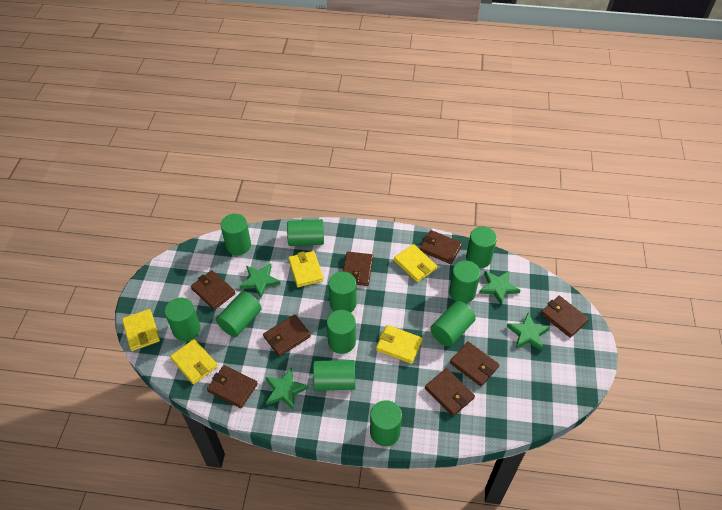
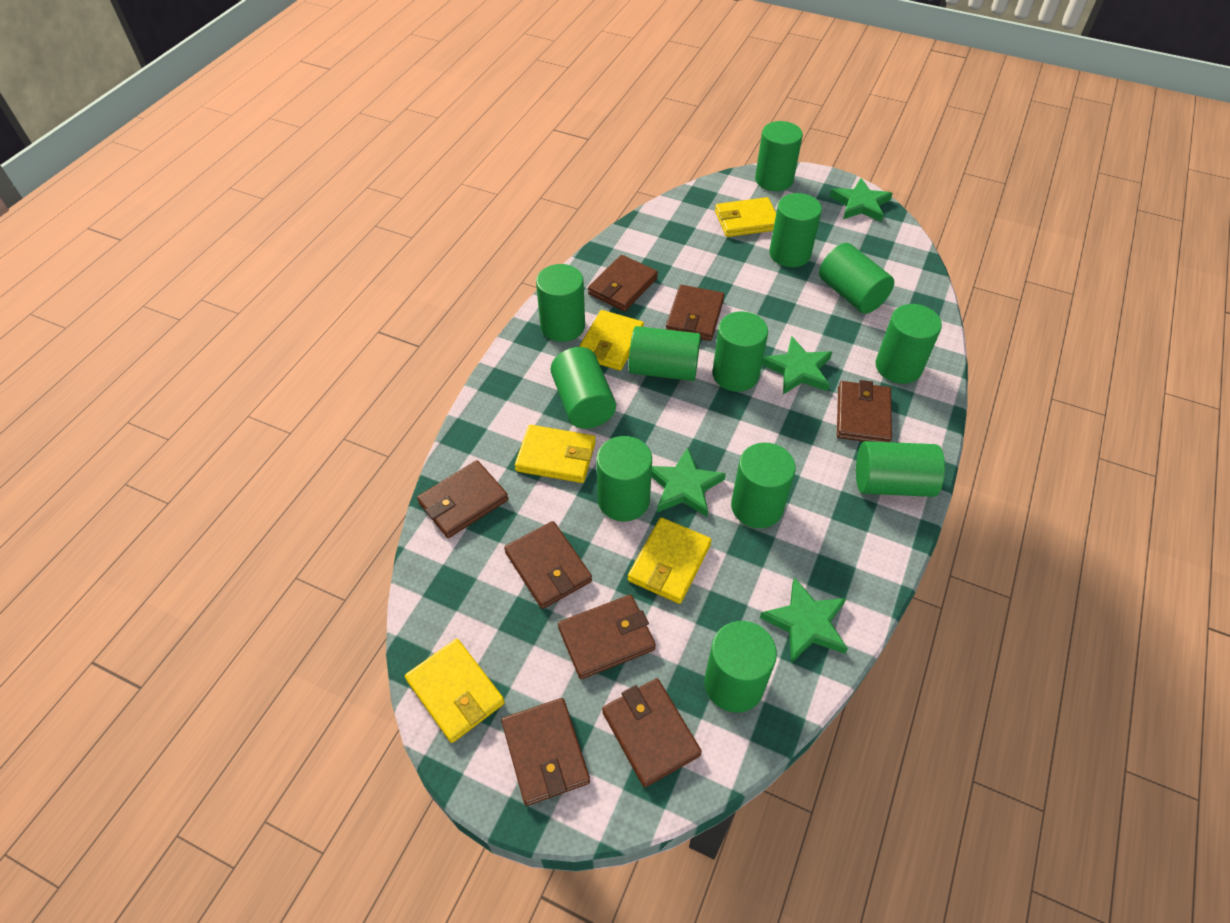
green cylinder: [165,298,200,341] [216,291,262,337] [221,214,251,255] [287,219,324,246] [313,360,355,391] [327,310,356,354] [328,272,357,313] [370,400,402,446] [430,301,476,346] [449,261,480,303] [466,227,497,268] = 11 -> [536,264,585,342] [551,347,616,429] [597,436,652,521] [629,326,701,381] [704,621,777,713] [712,311,768,392] [731,442,796,528] [755,121,803,191] [769,193,822,267] [819,243,894,314] [856,441,945,497] [876,304,942,384] = 12

